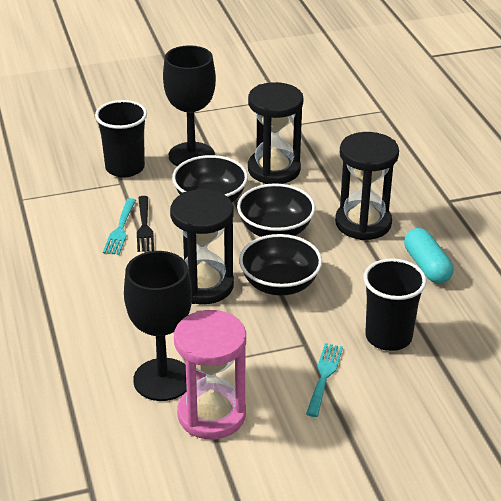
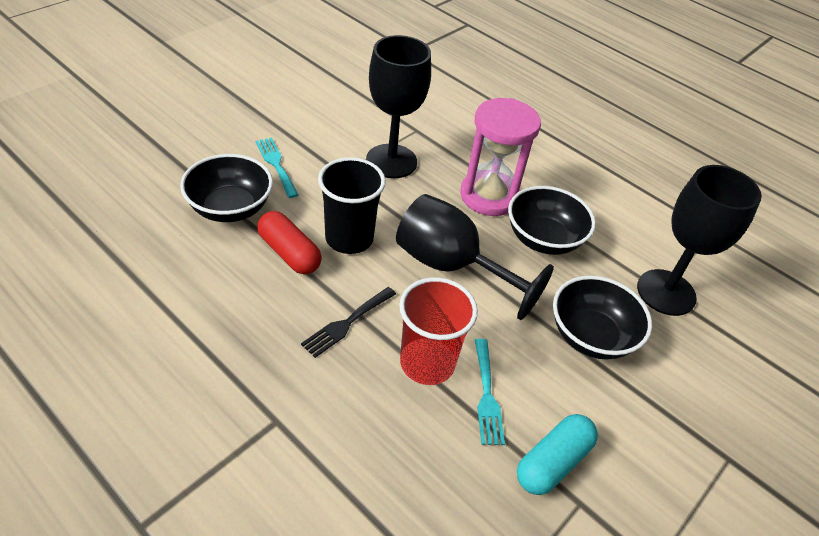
black cup: [95,100,147,177] [363,258,427,351] = 2 -> [318,157,386,254] = 1
black goblet: [124,251,192,401] [163,45,216,166] = 2 -> [366,35,431,178] [396,194,554,320] [637,165,762,316] = 3
black hourglass: [170,189,234,304] [248,82,303,184] [335,132,399,240] = 3 -> none = 0
red capsule: none = 0 -> [257,211,322,274] = 1
red cup: none = 0 -> [399,277,478,385] = 1

